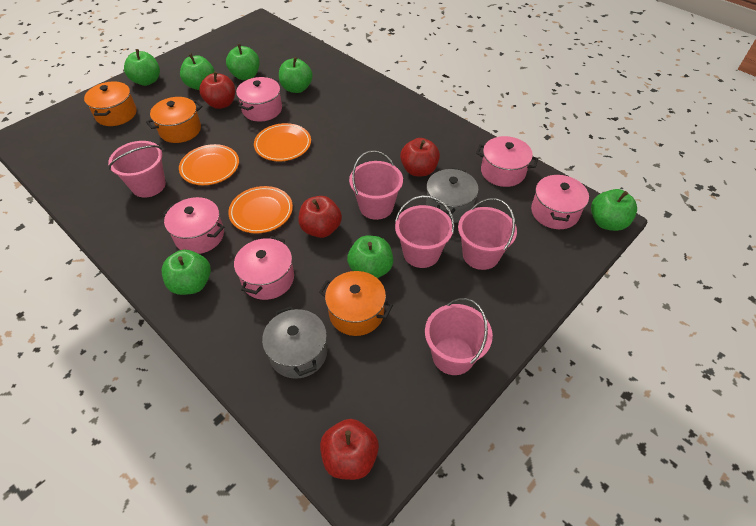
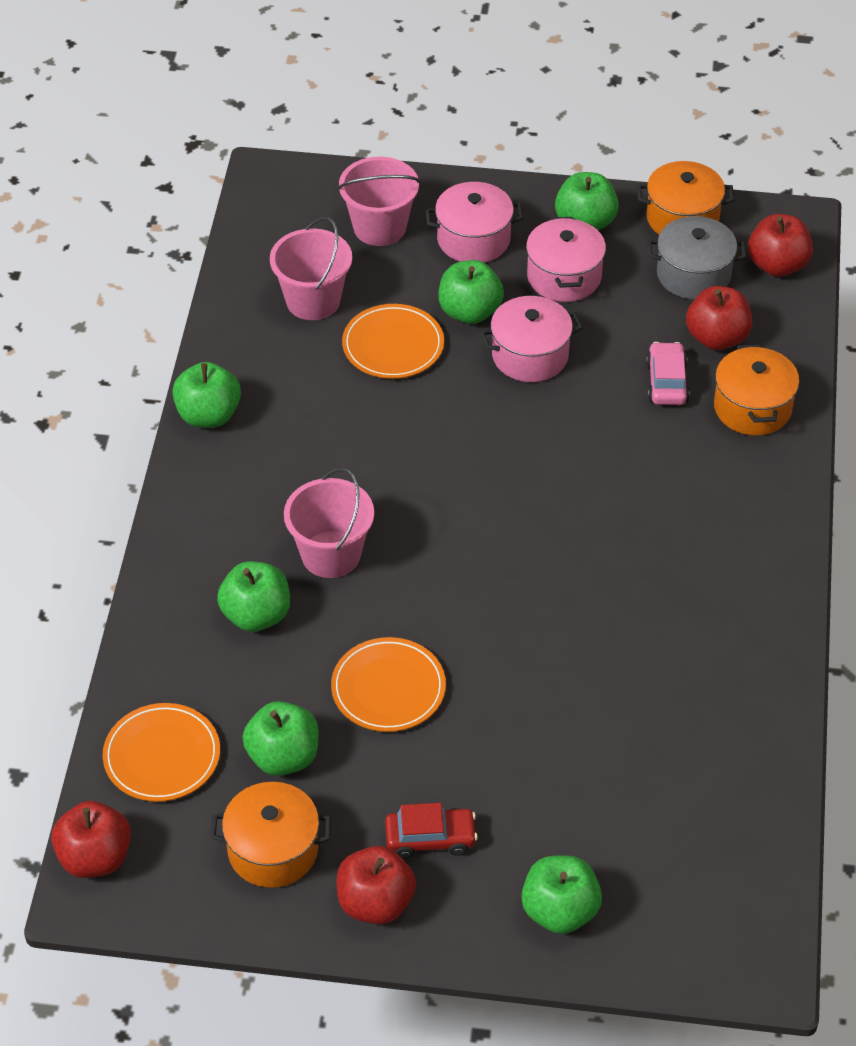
green apple: [124,49,160,86] [162,250,211,295] [180,54,215,90] [226,44,260,80] [279,57,313,93] [347,236,393,278] [591,189,637,231] = 7 -> [172,362,241,428] [217,561,290,632] [242,701,319,776] [438,260,504,324] [521,855,602,934] [555,172,619,230] = 6
grey pot: [262,306,327,379] [426,168,479,223] = 2 -> [647,216,747,300] = 1
pink bucket: [108,141,166,198] [349,150,403,220] [395,195,454,268] [425,298,493,375] [458,198,517,270] = 5 -> [270,217,352,320] [284,468,374,578] [337,157,420,246] = 3
pink car: none = 0 -> [646,342,690,405] = 1
pink pot: [163,197,224,254] [234,236,294,300] [236,77,282,121] [476,136,538,187] [531,173,589,229] = 5 -> [425,182,524,263] [480,296,583,382] [526,217,606,302] = 3
red car: none = 0 -> [385,803,478,859] = 1

